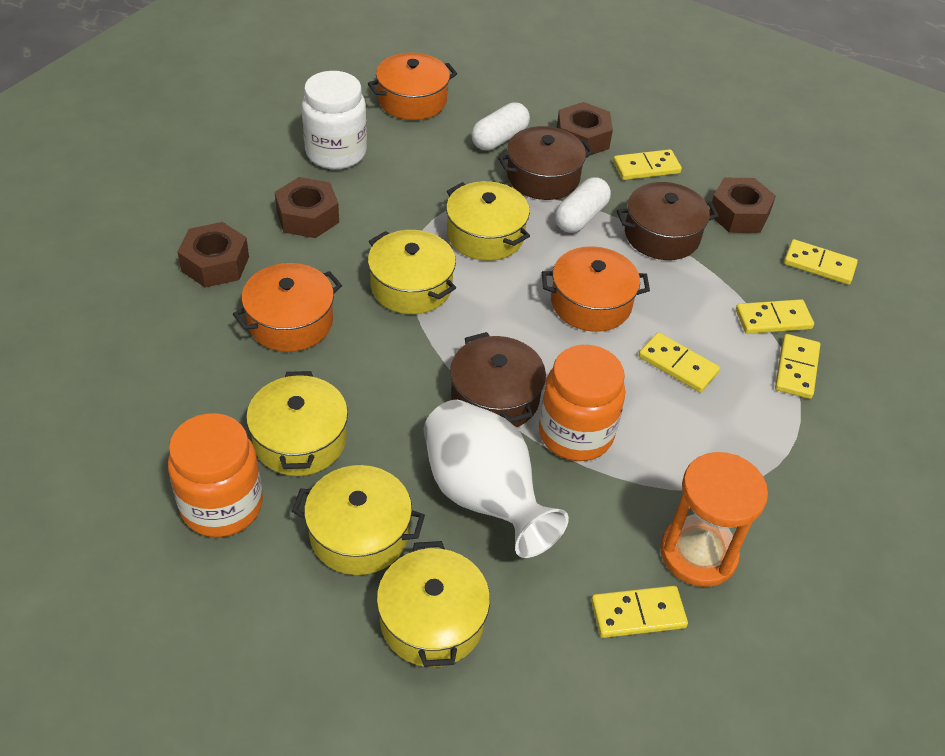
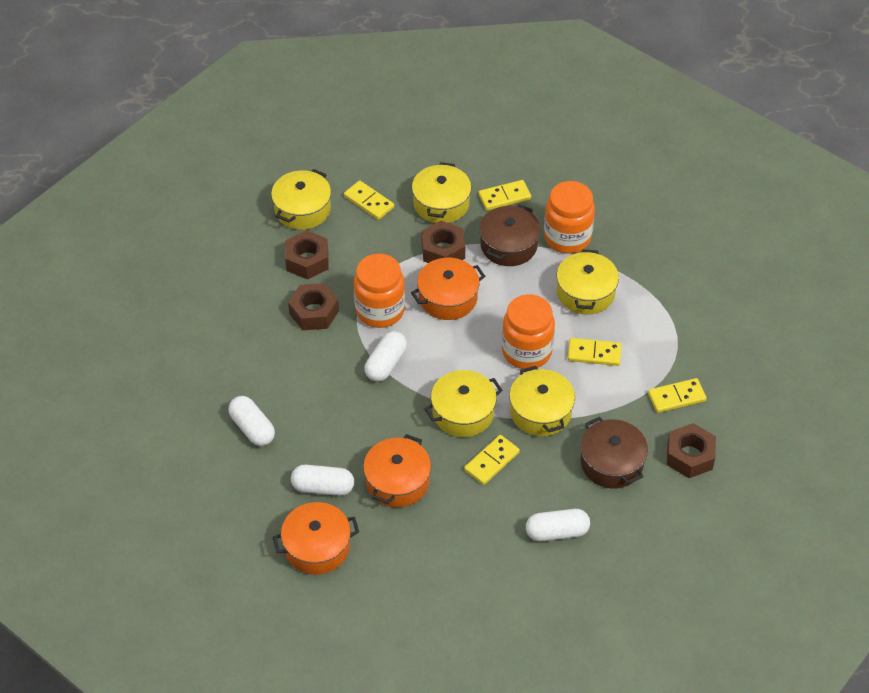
brown pot: [450,332,546,428] [498,126,594,200] [617,182,718,260] = 3 -> [479,204,540,266] [580,417,648,488] = 2
orange hourglass: [660,452,768,587] = 1 -> none = 0
orange jar: [168,413,263,537] [539,345,625,461] = 2 -> [354,254,405,328] [502,294,555,369] [544,181,595,254] = 3
white capsule: [472,102,530,151] [555,177,611,233] = 2 -> [228,396,275,446] [291,465,354,496] [364,331,407,382] [526,509,590,541] = 4
white jar: [302,71,367,169] = 1 -> none = 0
white vase: [424,400,569,558] = 1 -> none = 0
yellow domino: [591,586,688,638] [613,149,682,180] [639,332,720,392] [736,299,814,334] [775,334,820,399] [784,239,858,285] = 6 -> [344,181,394,220] [464,435,520,485] [478,180,531,210] [568,338,621,366] [648,378,707,413] = 5

